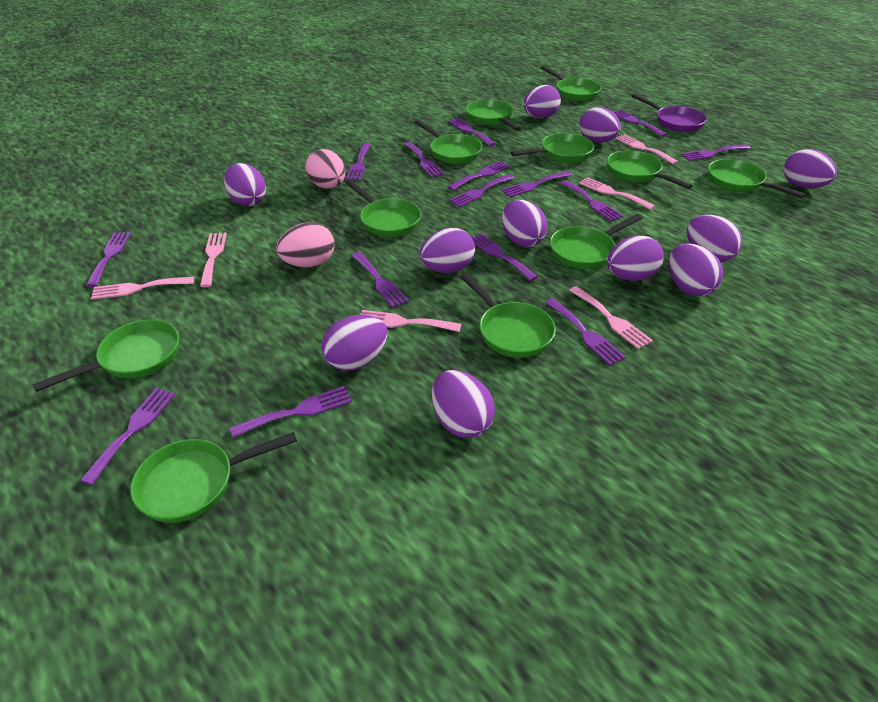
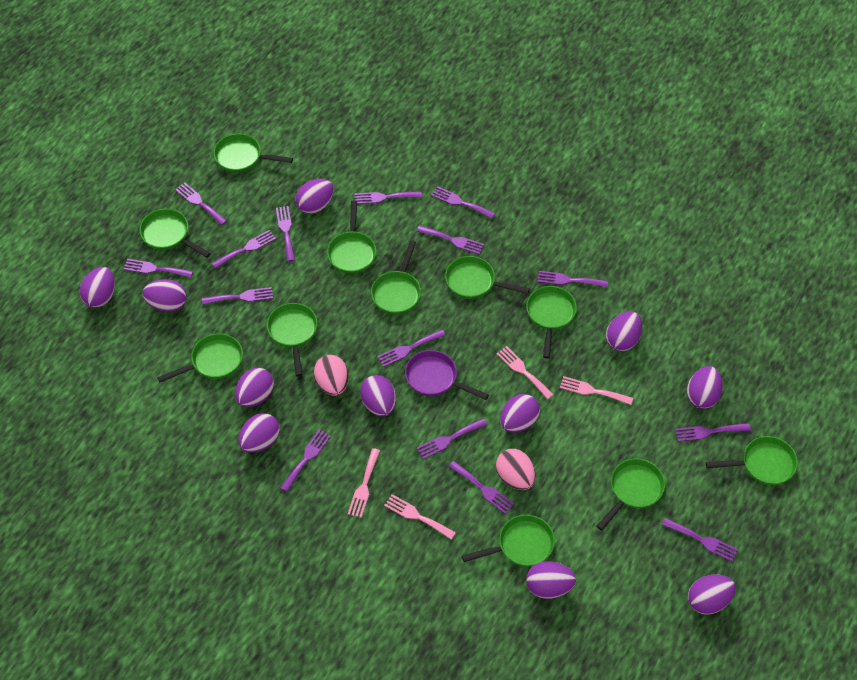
pink fork: [91,277,194,300] [200,232,227,287] [360,310,461,332] [569,286,653,349] [579,177,655,210] [615,134,678,165] = 6 -> [348,448,380,518] [384,494,456,540] [497,346,554,399] [560,376,633,405] = 4

